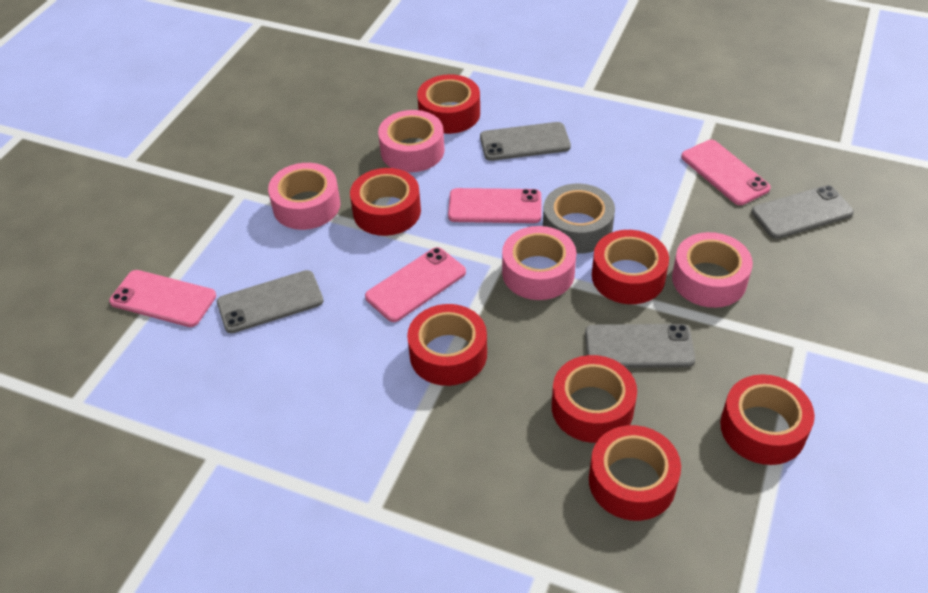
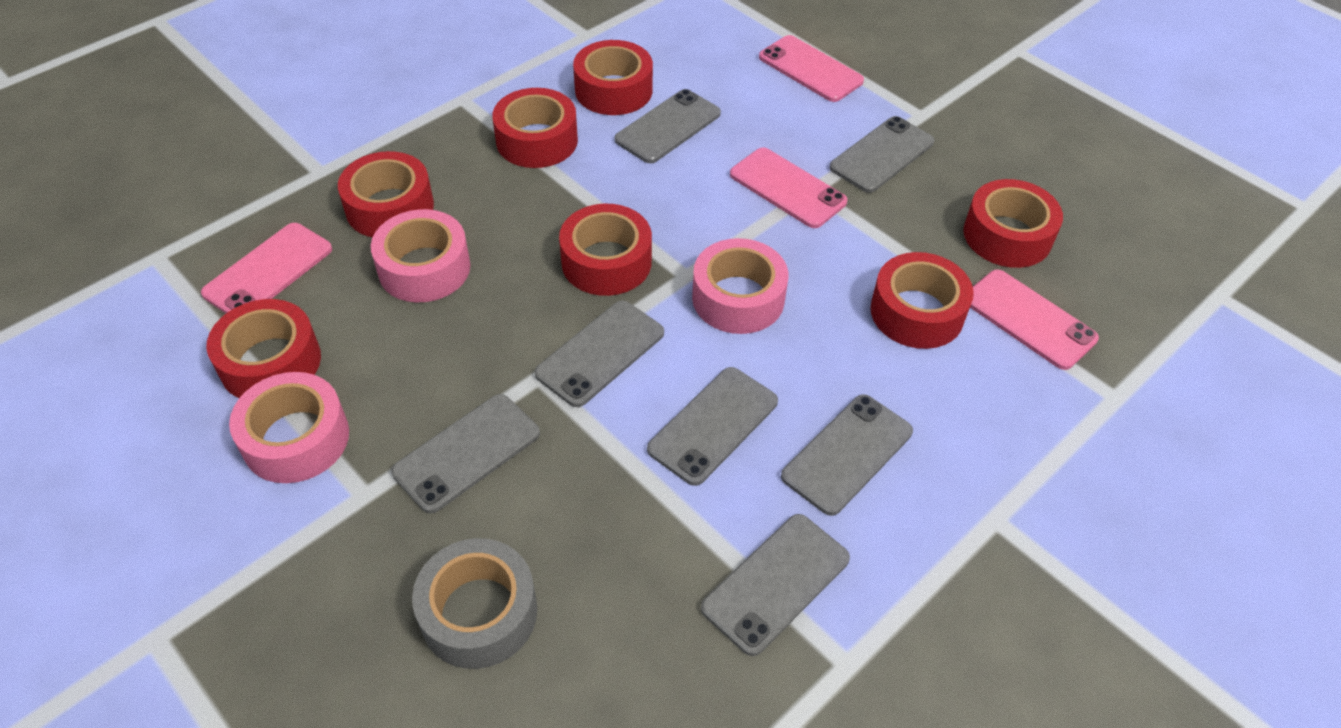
grey phone: [217,270,323,333] [480,122,571,161] [585,324,695,368] [751,185,854,239] = 4 -> [391,394,540,513] [534,301,664,407] [615,89,721,163] [647,367,778,486] [701,514,850,656] [781,394,913,516] [830,116,934,193] = 7
pink tape: [268,163,340,230] [378,110,445,172] [502,226,577,300] [672,232,753,308] = 4 -> [229,372,349,483] [371,209,471,302] [692,238,788,334] = 3

